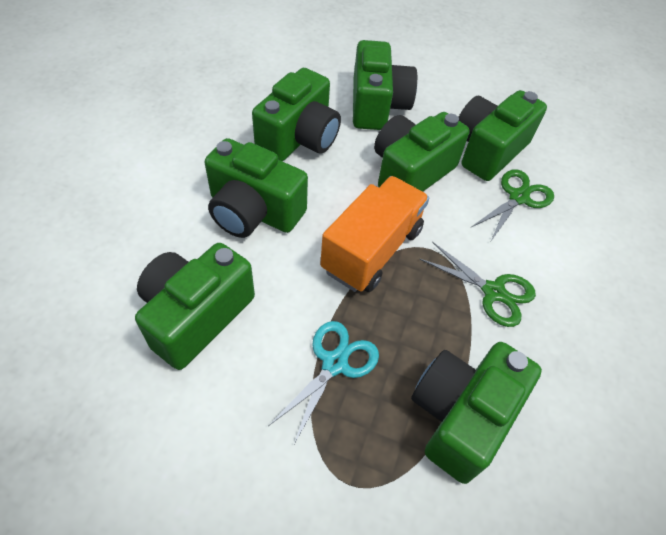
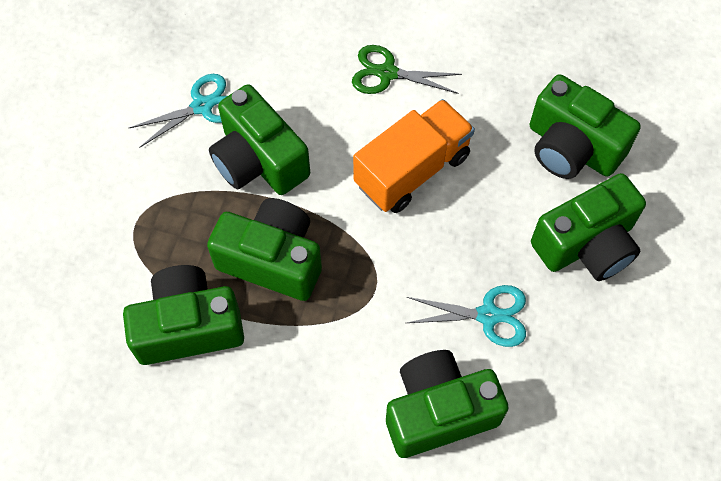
green camera: [135,243,255,370] [205,138,308,238] [252,68,341,161] [353,40,417,130] [374,112,470,192] [411,342,542,484] [459,90,547,181] = 7 -> [123,265,244,365] [207,198,322,301] [209,84,310,195] [386,350,509,458] [530,74,641,179] [531,173,646,281] = 6
green scissors: [420,242,536,327] [471,169,554,241] = 2 -> [352,45,462,94] = 1
turquoise scissors: [269,321,379,444] = 1 -> [129,74,227,148] [407,285,526,347] = 2

